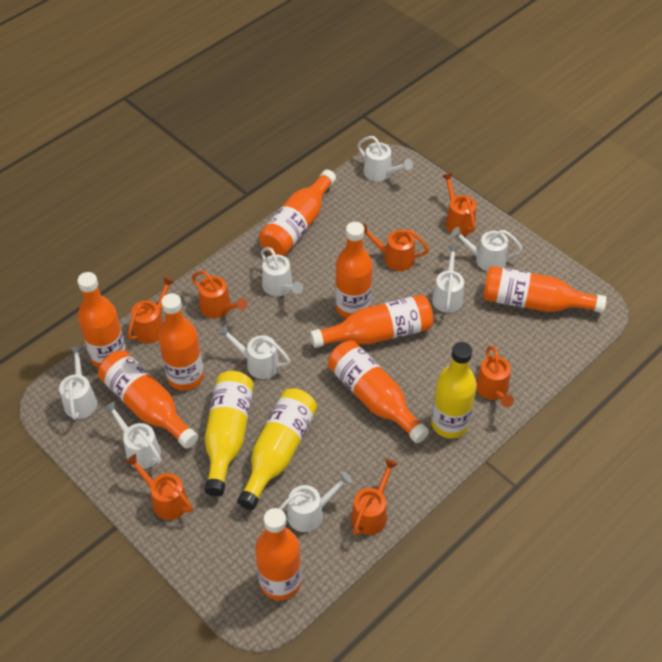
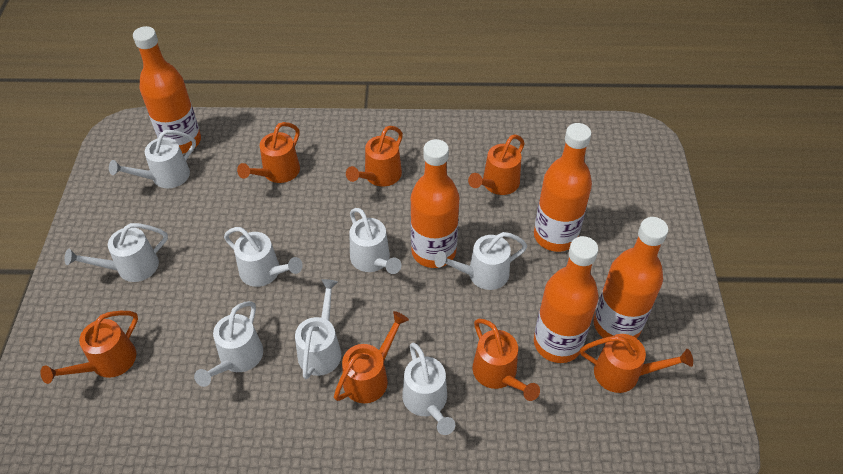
orange bottle: [77,272,127,368] [98,350,198,449] [158,293,204,391] [255,508,301,600] [259,170,336,256] [310,295,433,348] [328,341,429,443] [335,222,373,318] [483,266,607,313] = 9 -> [133,26,201,153] [411,139,460,268] [534,123,592,252] [534,236,598,363] [594,217,668,339] = 5
yellow bottle: [204,371,254,497] [237,388,317,510] [431,342,477,438] = 3 -> none = 0

